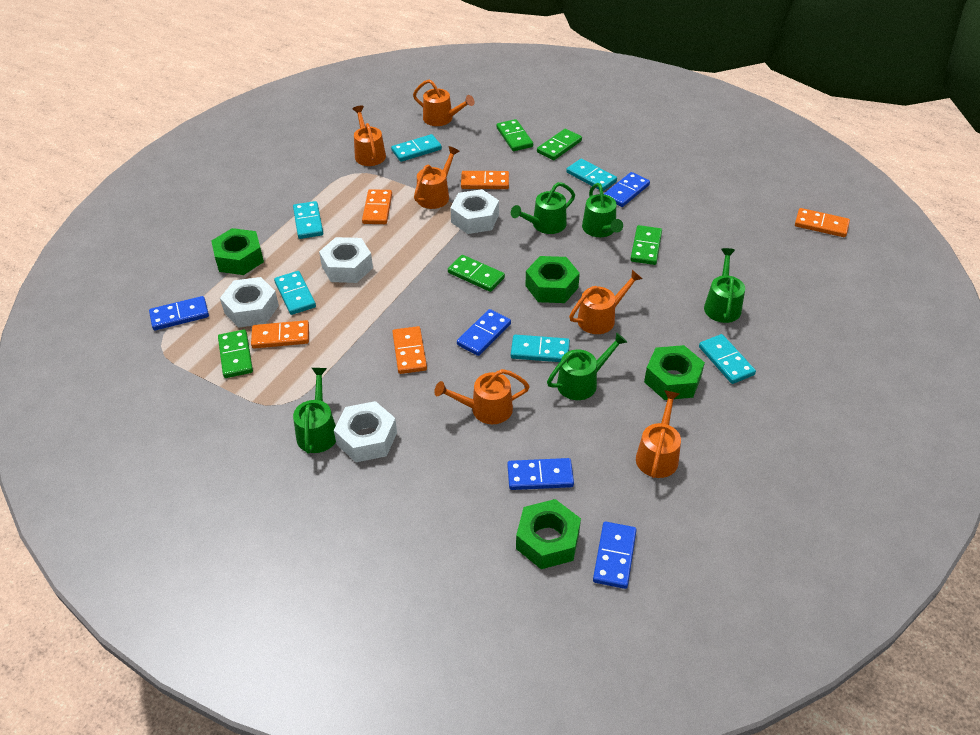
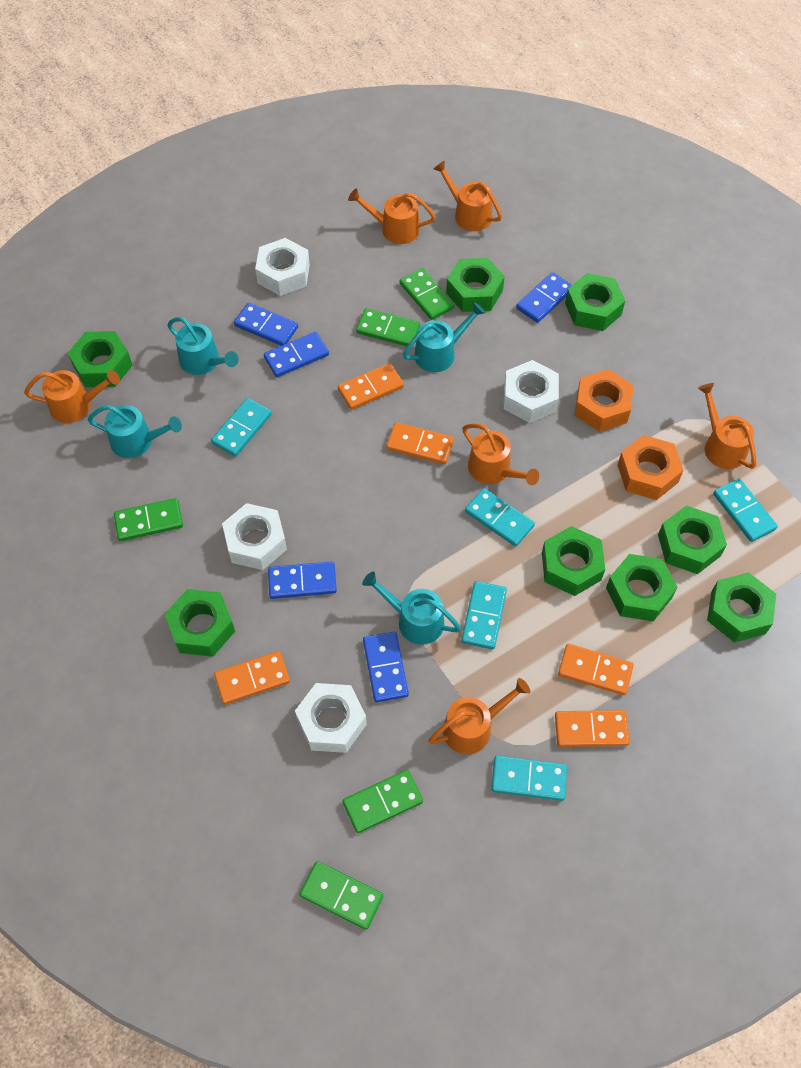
green nut: [211,228,264,275] [516,499,581,569] [525,256,580,303] [644,345,705,400] = 4 -> [68,331,133,387] [165,589,235,657] [446,258,505,312] [542,526,605,596] [565,273,625,331] [606,554,678,622] [658,505,727,574] [707,573,776,642] = 8
green watering can: [293,368,336,454] [511,182,575,234] [547,332,628,400] [582,183,623,237] [704,248,745,323] = 5 -> none = 0
orange nut: none = 0 -> [574,369,634,432] [617,435,684,500] = 2
turquoise domino: [274,271,316,315] [293,201,323,239] [391,134,442,162] [511,335,570,362] [566,159,617,191] [699,334,756,384] = 6 -> [211,398,272,457] [461,581,507,650] [465,488,535,547] [491,756,567,801] [713,478,778,542] = 5
turquoise watering can: none = 0 -> [88,405,182,458] [167,317,238,375] [362,572,461,645] [403,302,486,372] = 4

